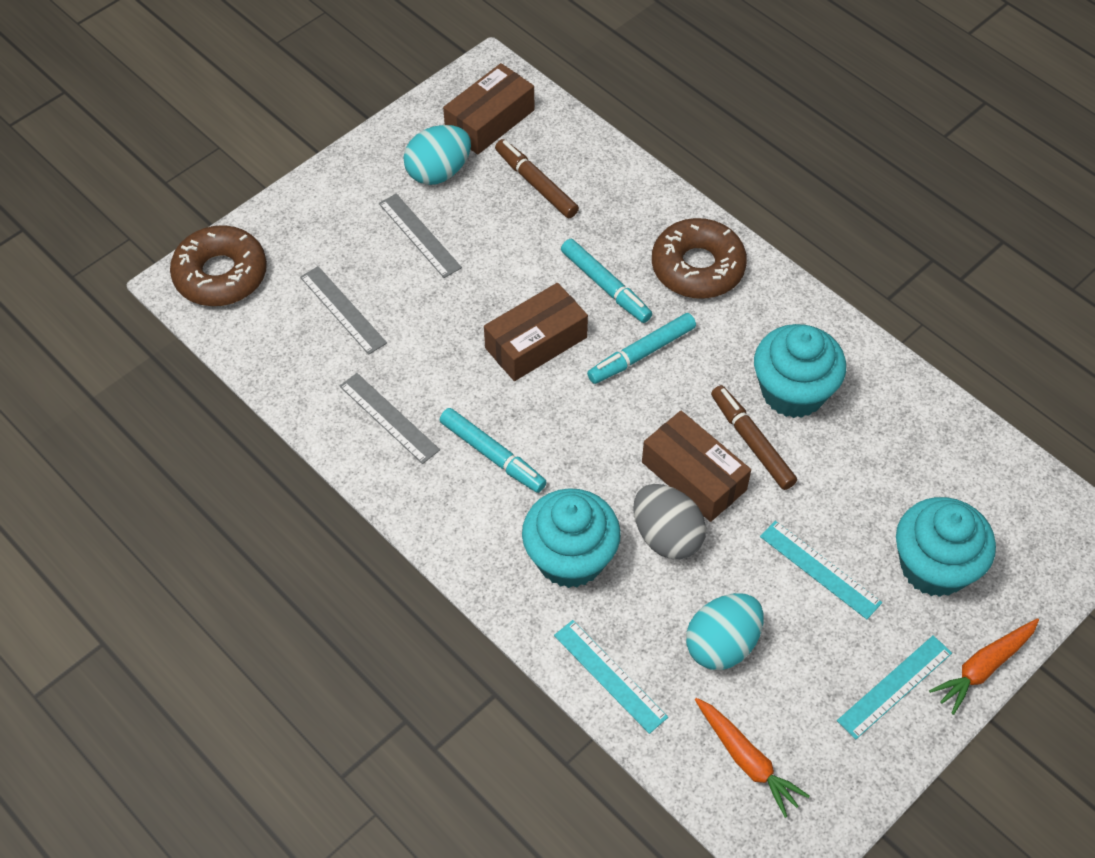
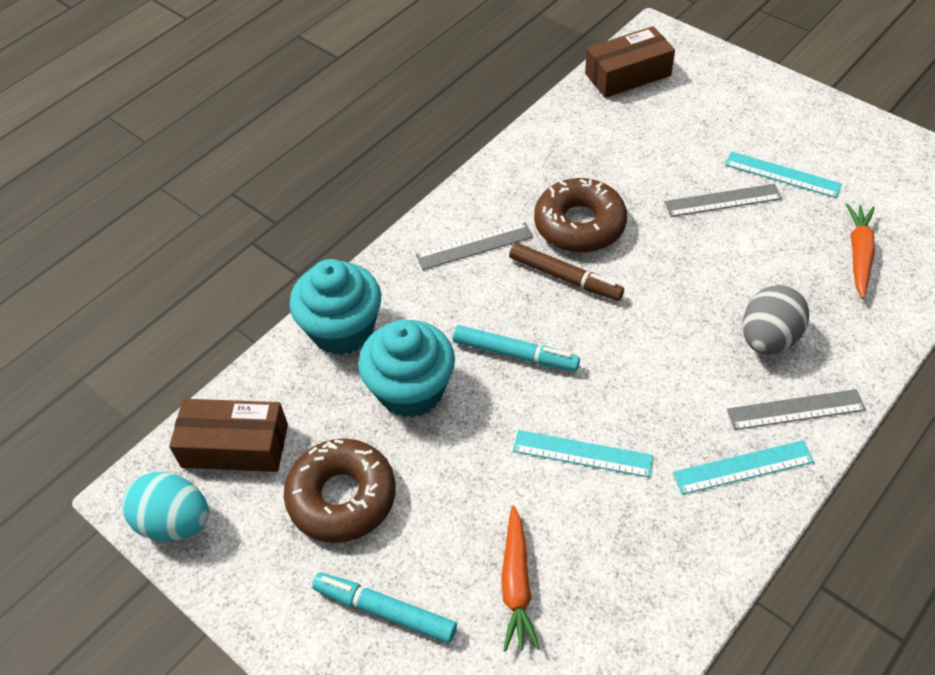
brown box: [443,63,534,155] [484,283,588,381] [642,411,751,522] = 3 -> [169,399,288,472] [585,26,675,98] = 2
brown marker: [495,139,579,218] [711,385,797,490] = 2 -> [509,243,624,301] = 1
turquoise cupcake: [522,488,621,588] [754,324,846,418] [896,497,996,597] = 3 -> [289,259,381,355] [358,320,455,418] = 2
turquoise egg: [404,125,471,185] [686,593,764,670] = 2 -> [122,472,209,542] = 1
turquoise marker: [440,408,546,493] [561,239,652,323] [587,313,696,384] = 3 -> [312,572,457,643] [453,325,580,371] = 2

